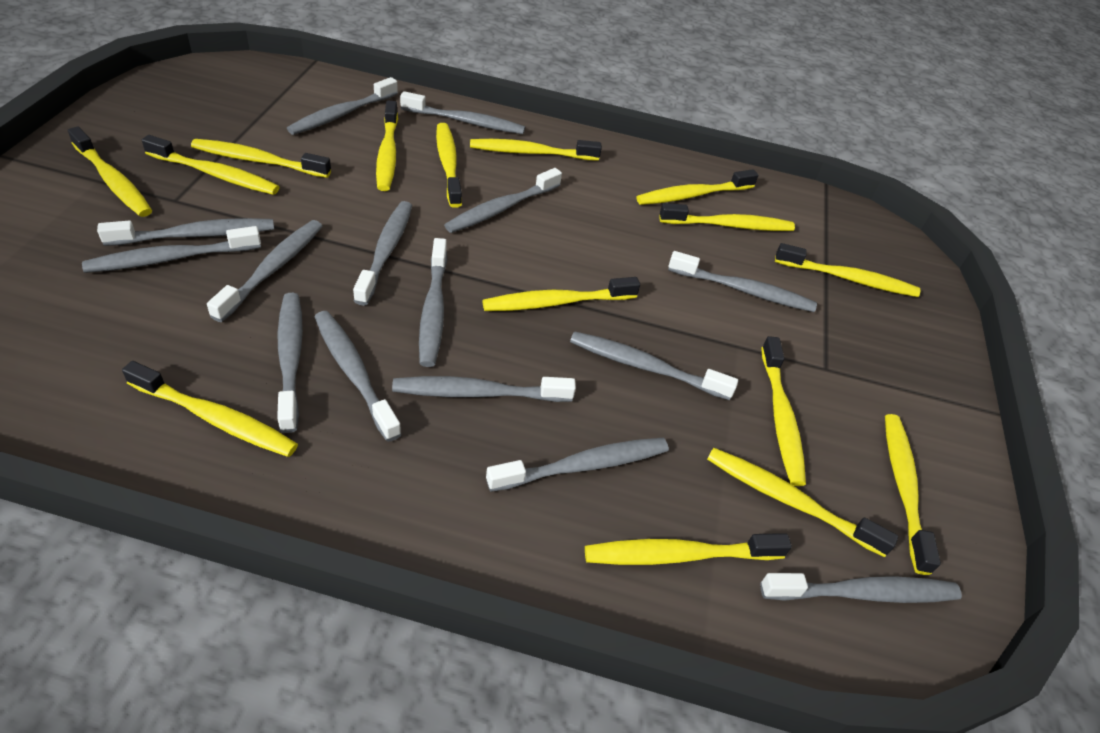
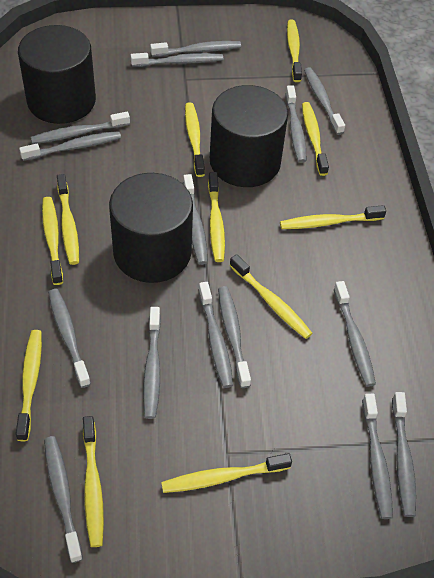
black cylinder: none = 0 -> [18,25,96,124] [109,173,193,283] [210,85,288,187] = 3
yellow toothbrush: [68,126,152,217] [122,361,298,457] [142,135,279,195] [191,139,331,178] [376,101,398,191] [436,123,462,208] [470,139,602,161] [482,277,640,311] [585,533,792,565] [636,169,759,205] [659,203,795,231] [707,448,898,557] [761,336,806,486] [775,243,920,297] [885,414,941,575] = 15 -> [16,330,42,441] [42,197,63,285] [57,174,79,265] [83,416,104,547] [161,453,292,493] [185,102,205,177] [208,172,225,262] [229,254,313,339] [280,205,386,229] [287,19,302,82] [302,102,329,176] = 11

